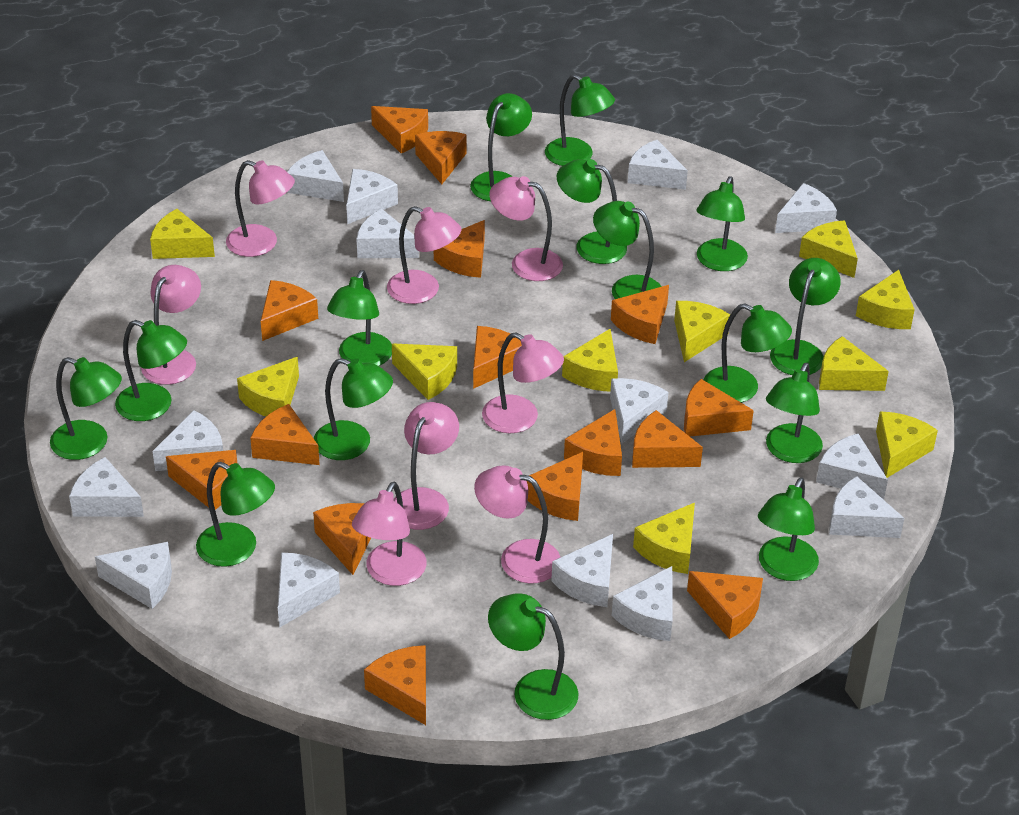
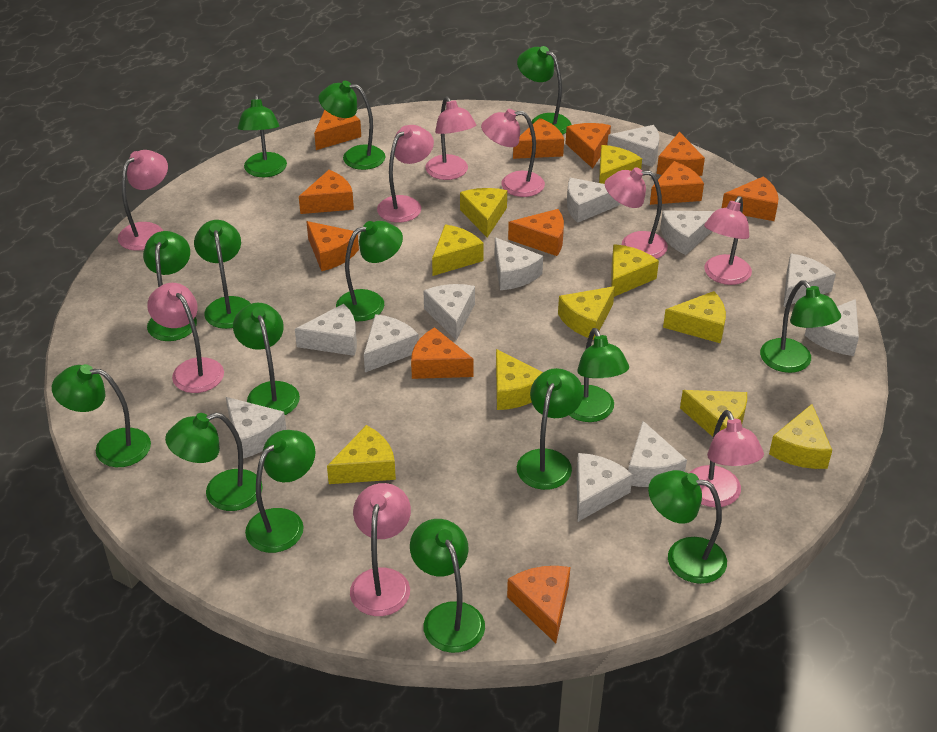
orange cheese: [166,450,237,510] [250,404,320,465] [261,280,318,341] [313,503,371,575] [364,645,426,725] [371,106,428,153] [415,131,467,184] [434,220,485,278] [473,326,522,389] [527,452,583,521] [564,409,622,476] [611,285,669,344] [632,410,703,468] [684,379,754,436] [687,571,763,639] = 15 -> [299,170,354,214] [306,221,359,271] [314,110,361,150] [411,327,474,379] [507,566,570,643] [508,209,564,256] [513,118,564,159] [566,123,611,168] [650,161,704,205] [657,132,705,176] [722,176,778,221] = 11
pink lamp: [141,265,201,385] [226,160,295,257] [352,482,427,586] [387,206,462,304] [393,402,459,530] [474,465,560,583] [482,332,564,433] [489,176,563,281] = 8 -> [118,150,168,251] [147,283,224,393] [350,483,411,616] [377,125,434,223] [425,96,476,180] [481,109,545,197] [605,167,668,259] [688,410,764,507] [704,196,752,285] = 9
white cheese: [69,457,144,517] [95,542,172,609] [152,410,223,471] [278,552,340,628] [287,150,344,202] [346,169,398,224] [357,209,419,258] [551,534,613,607] [610,378,668,443] [612,566,672,641] [628,140,688,190] [775,183,837,233] [816,434,888,499] [829,476,904,538] = 14 -> [226,397,287,458] [295,304,357,356] [364,314,419,372] [424,284,475,340] [495,237,543,290] [567,178,620,223] [576,453,633,522] [607,125,659,167] [628,421,687,487] [660,210,715,255] [783,253,836,307] [805,299,859,356] = 12

